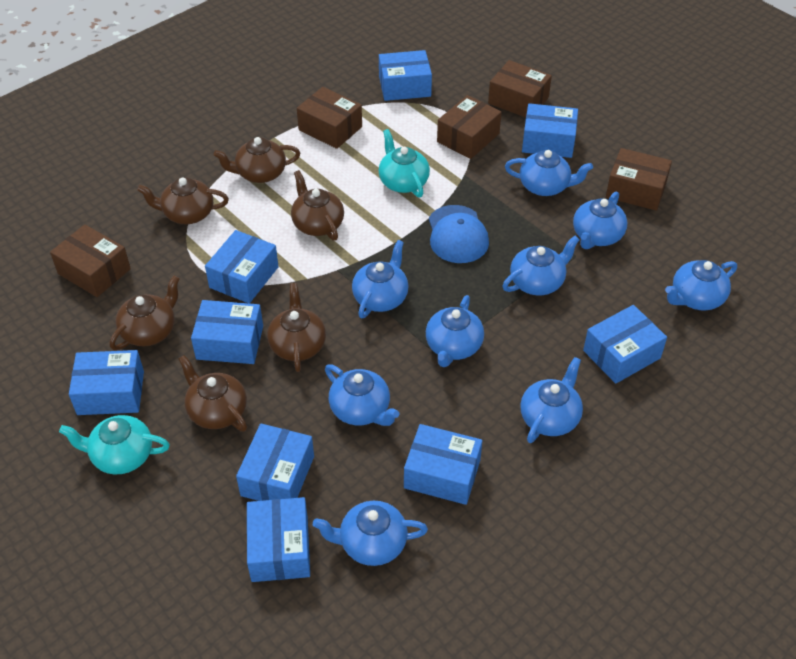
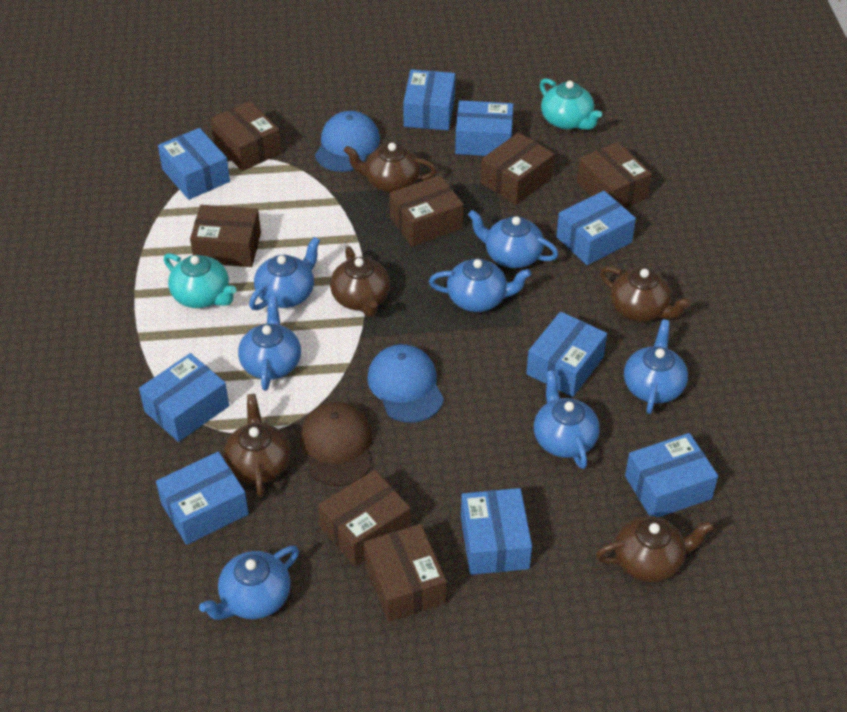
blue cap: [429,205,489,263] = 1 -> [315,111,380,172] [367,344,444,423] = 2
blue teapot: [313,501,428,566] [325,364,399,426] [352,240,409,318] [426,295,484,367] [502,236,580,296] [505,150,593,196] [520,357,583,443] [573,192,628,249] [665,260,737,310] = 9 -> [199,546,299,620] [238,297,301,391] [249,237,320,310] [429,258,531,312] [468,210,559,268] [534,370,600,469] [624,319,688,414] = 7
brown box: [50,224,131,297] [297,87,362,149] [437,95,502,159] [488,60,552,118] [606,148,672,211] = 5 -> [190,205,261,267] [210,101,282,171] [318,470,411,566] [364,524,447,622] [389,175,464,247] [481,132,555,205] [577,142,652,208] = 7
brown cap: none = 0 -> [300,402,372,486] = 1
brown teapot: [109,275,180,350] [137,177,229,224] [179,355,247,432] [213,137,300,183] [267,283,326,372] [291,170,344,241] = 6 -> [223,394,291,497] [330,246,390,317] [344,143,437,193] [596,516,714,582] [600,266,691,322] = 5

